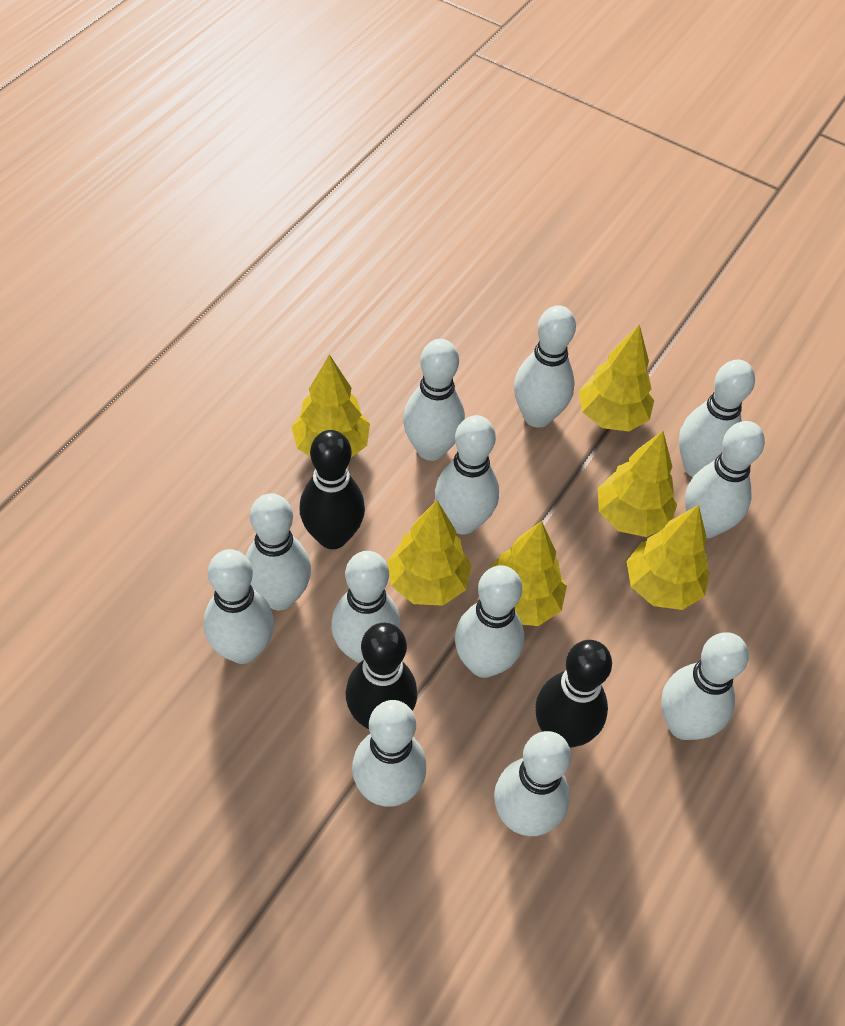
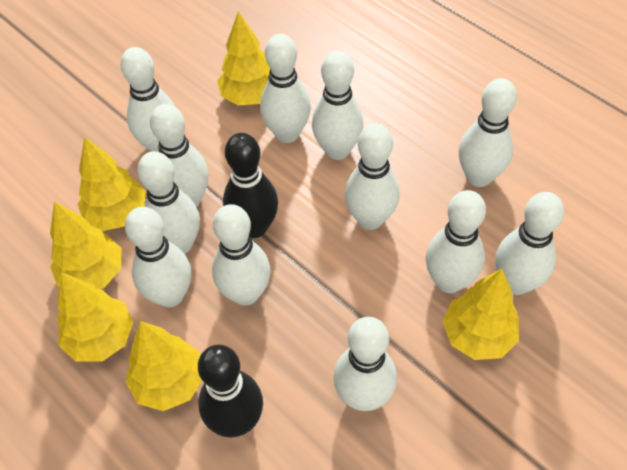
black bowling pin: [299,430,365,549] [346,623,417,729] [535,640,612,747] = 3 -> [198,344,263,438] [223,133,278,238] = 2

